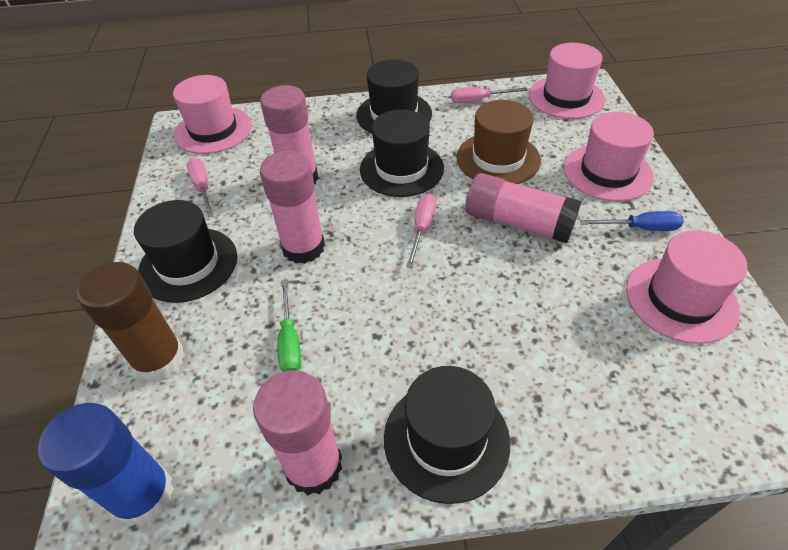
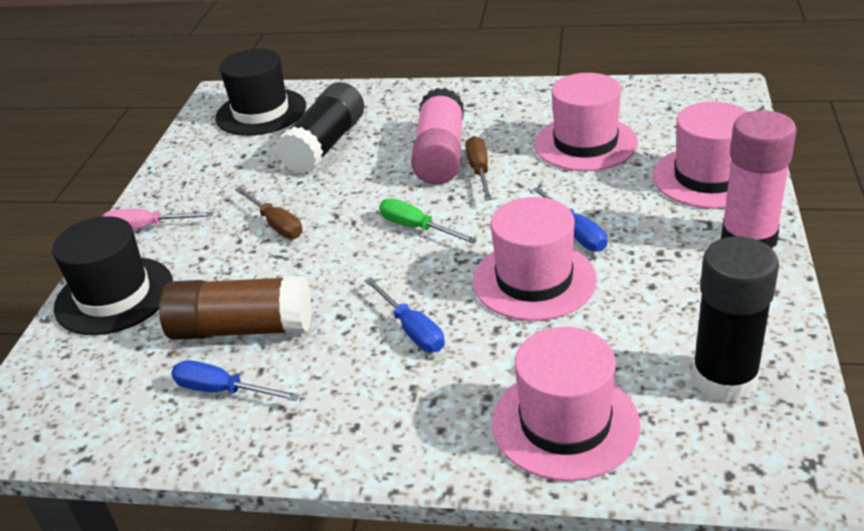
black glue stick: none = 0 -> [275,82,364,174] [691,237,779,402] = 2
black hat: [134,200,237,303] [356,59,432,134] [360,109,444,197] [384,366,510,504] = 4 -> [52,216,173,335] [215,49,306,136] = 2
blue glue stick: [38,403,174,526] = 1 -> none = 0
blue screwdriver: [580,211,684,231] = 1 -> [171,360,300,401] [364,277,444,352] [533,187,607,252] = 3
brown hat: [456,100,541,184] = 1 -> none = 0
brown screwdriver: none = 0 -> [235,187,303,239] [465,136,492,201] = 2
pink glue stick: [253,370,342,495] [260,85,318,184] [260,151,325,264] [465,173,582,243] = 4 -> [411,88,464,185] [721,110,797,248] = 2
pink screwdriver: [187,158,214,217] [406,194,436,268] [451,87,528,103] = 3 -> [102,209,213,229] = 1

